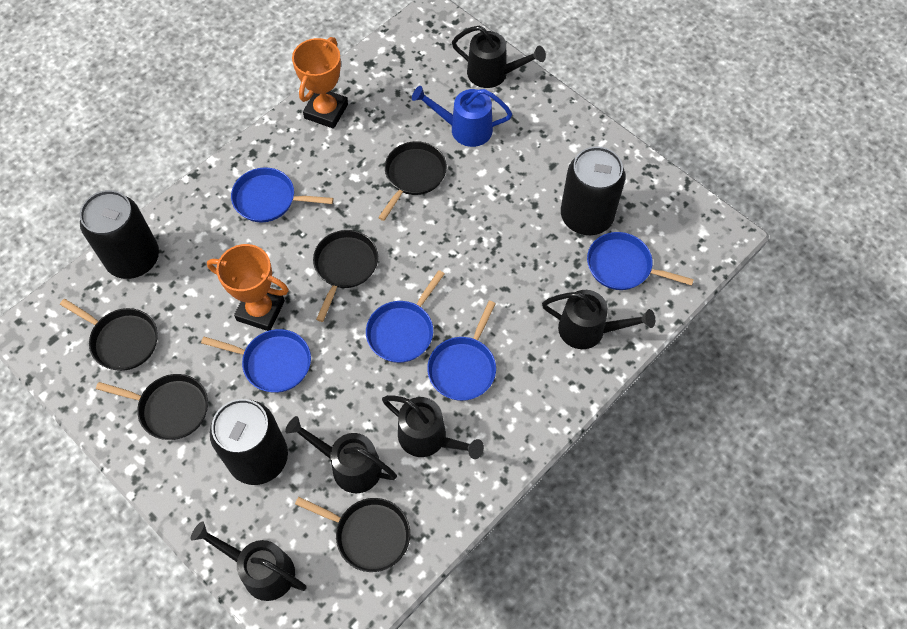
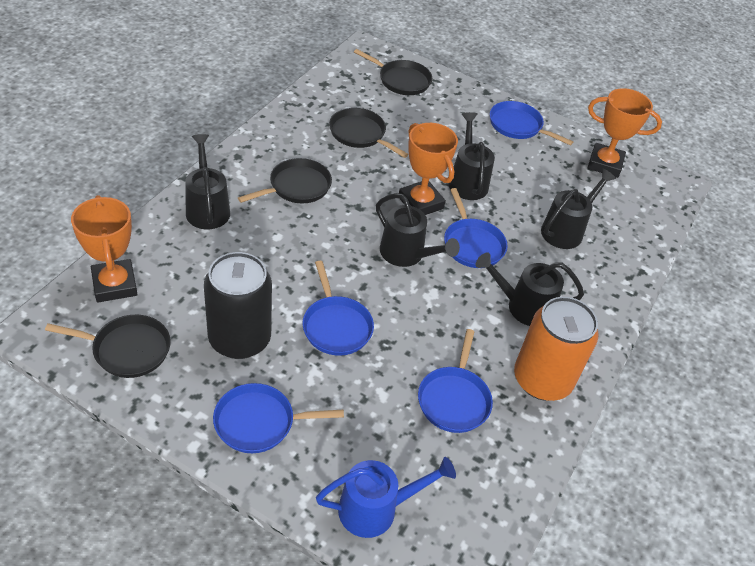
black can: [80,190,159,279] [210,399,288,485] [561,146,625,235] = 3 -> [204,252,272,359] = 1
black pan: [60,299,158,371] [96,374,208,440] [295,497,410,572] [313,230,378,322] [378,141,447,221] = 5 -> [45,315,171,378] [238,158,332,204] [329,108,408,158] [354,49,432,95] = 4
orange can: none = 0 -> [514,297,598,401] = 1
orange trophy: [207,244,289,331] [292,37,348,129] = 2 -> [71,195,138,303] [399,123,458,215] [588,88,662,178] = 3

